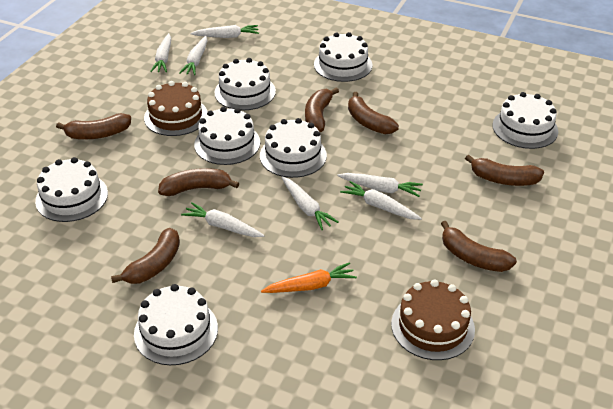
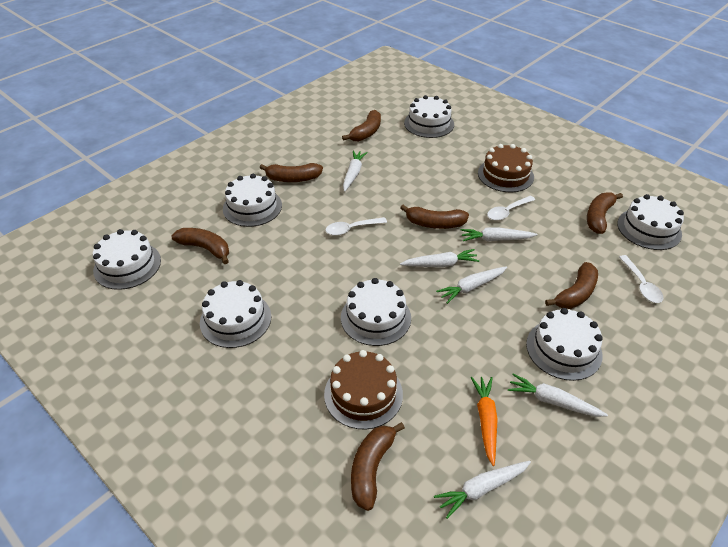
white carrot: [150,33,171,72] [179,36,208,75] [181,202,264,237] [190,25,259,38] [281,176,338,230] [337,173,423,197] [340,181,422,220] = 7 -> [343,150,368,192] [400,249,480,267] [434,461,531,519] [436,266,507,304] [461,227,538,241] [508,374,608,417] = 6
white spoon: none = 0 -> [325,217,387,236] [487,196,535,221] [619,255,664,303] = 3

